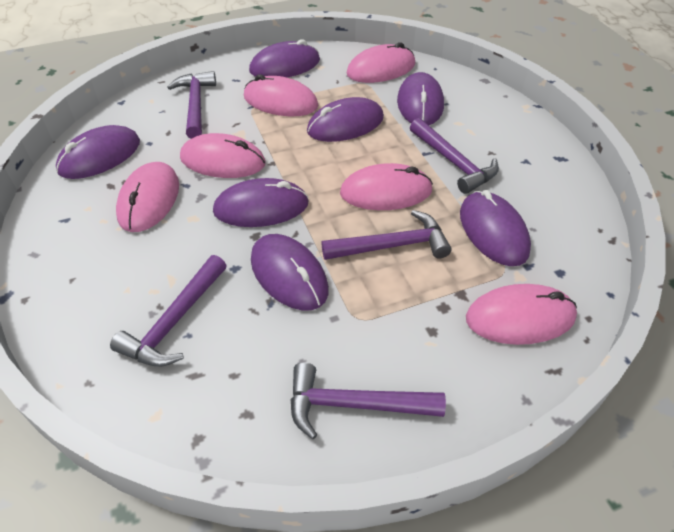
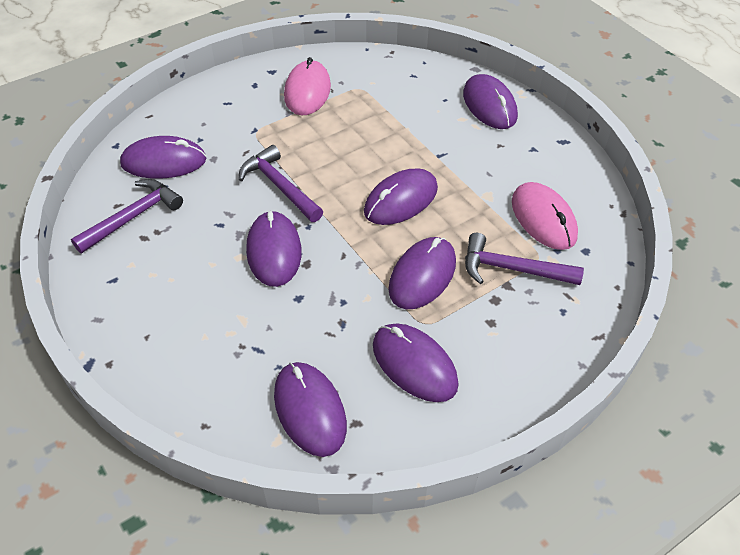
pink mouse: [116,162,179,232] [180,133,266,178] [244,74,318,116] [340,163,433,210] [347,42,415,83] [466,284,577,345] = 6 -> [284,57,331,115] [512,182,578,250] = 2
purple hammer: [110,255,227,367] [167,71,216,139] [290,363,446,439] [321,210,452,260] [410,118,499,194] = 5 -> [71,179,183,253] [239,145,323,222] [465,233,584,285] = 3

